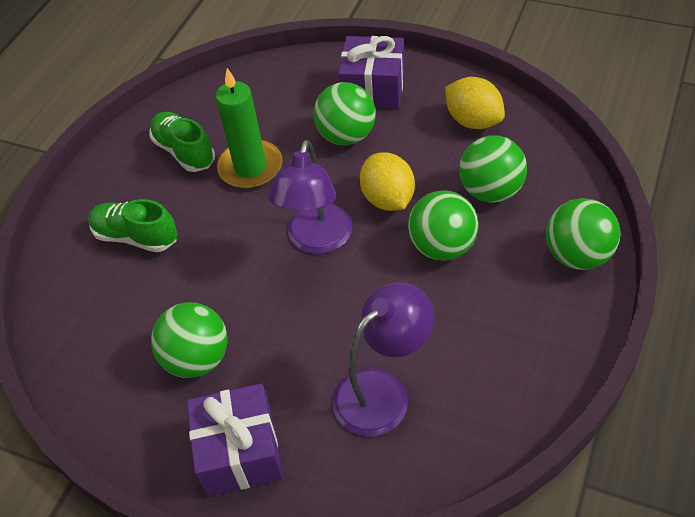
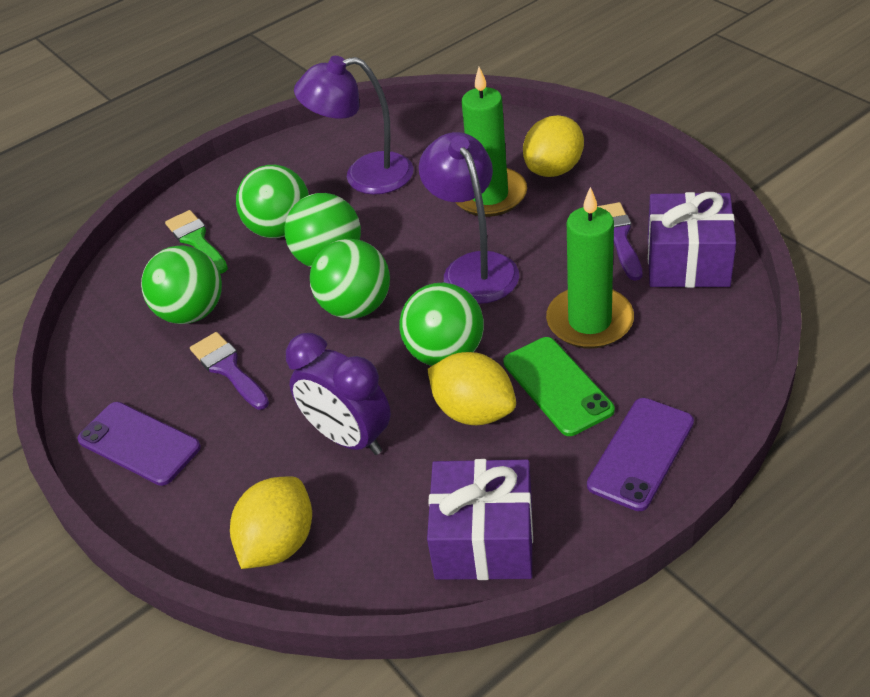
green brush: none = 0 -> [165,210,228,274] = 1
green candle: [216,68,282,189] = 1 -> [455,67,527,217] [546,187,634,349] = 2
green phone: none = 0 -> [503,337,615,436] = 1
green shoe: [88,199,178,252] [149,112,215,172] = 2 -> none = 0
purple brush: none = 0 -> [190,332,269,410] [597,202,643,281] = 2
purple clock: none = 0 -> [286,333,391,455] = 1
purple phone: none = 0 -> [77,402,201,486] [587,398,694,511] = 2
yellow lemon: [360,152,415,211] [445,77,505,129] = 2 -> [230,477,312,569] [427,352,516,425] [523,115,584,177] = 3

